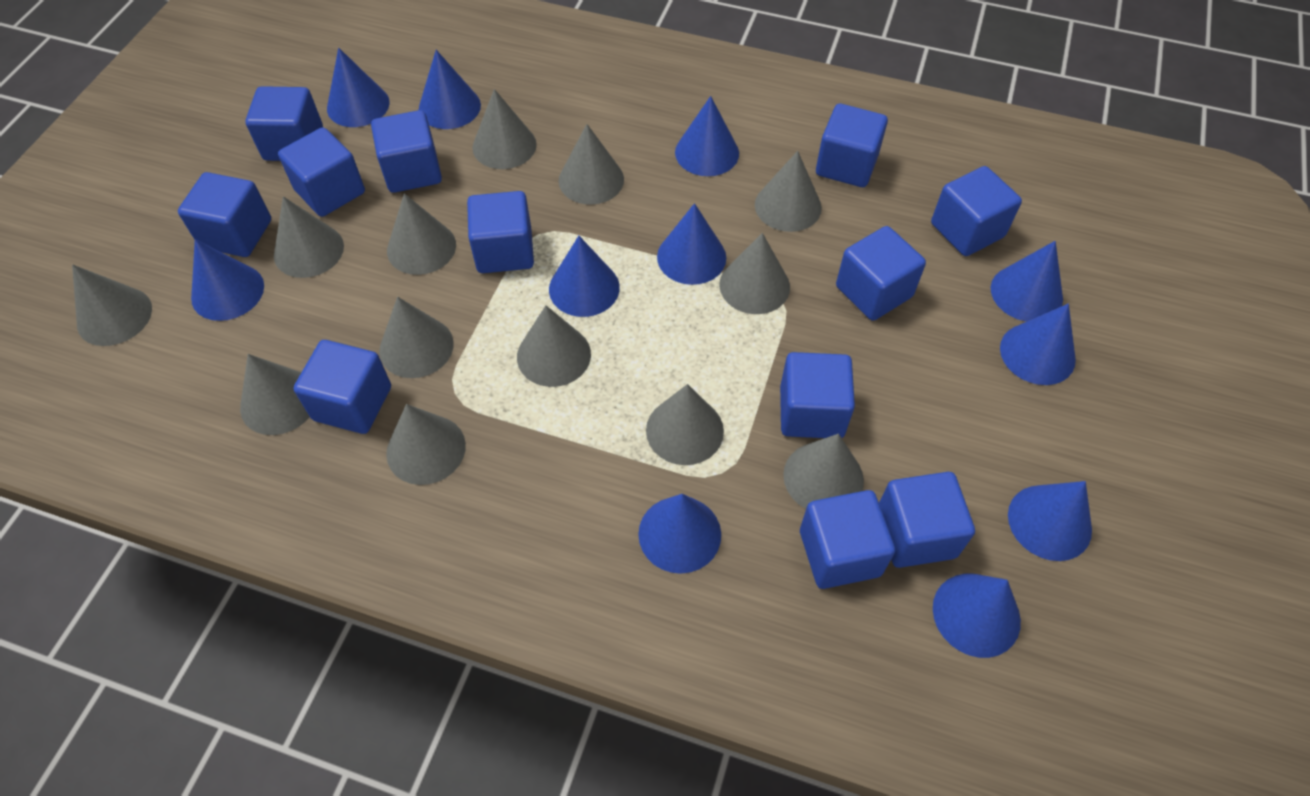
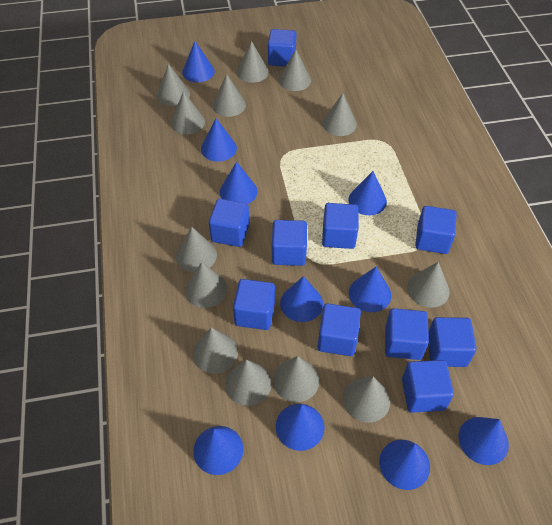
blue cone: [191,239,264,321] [327,48,390,127] [419,50,481,129] [549,236,620,317] [638,494,721,574] [657,203,726,285] [675,96,739,176] [933,574,1021,658] [991,241,1063,322] [1000,304,1076,385] [1008,481,1092,561] = 11 -> [182,41,215,82] [193,426,243,475] [201,118,237,162] [220,161,258,204] [276,404,324,451] [280,276,323,322] [348,171,387,215] [349,266,391,312] [379,440,430,490] [458,417,509,465] = 10
blue cube: [178,172,271,257] [245,86,323,161] [278,127,365,217] [294,340,391,434] [371,110,442,193] [467,191,534,273] [780,352,855,438] [800,490,895,589] [816,104,888,187] [836,226,926,321] [879,472,975,568] [931,166,1022,256] = 12 -> [209,199,250,247] [233,279,275,330] [268,29,297,67] [272,220,307,266] [318,303,361,356] [322,203,359,249] [385,308,429,360] [402,360,454,413] [415,206,457,254] [428,317,476,367] = 10

